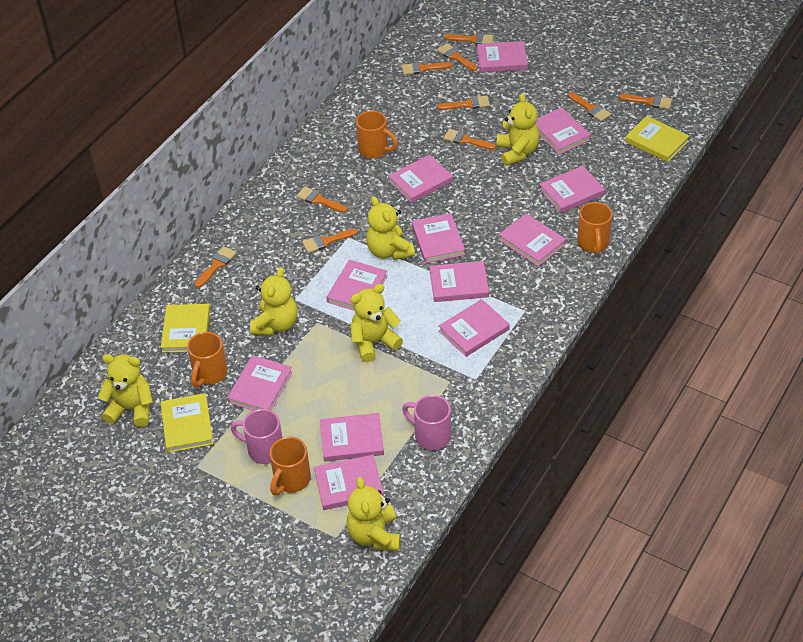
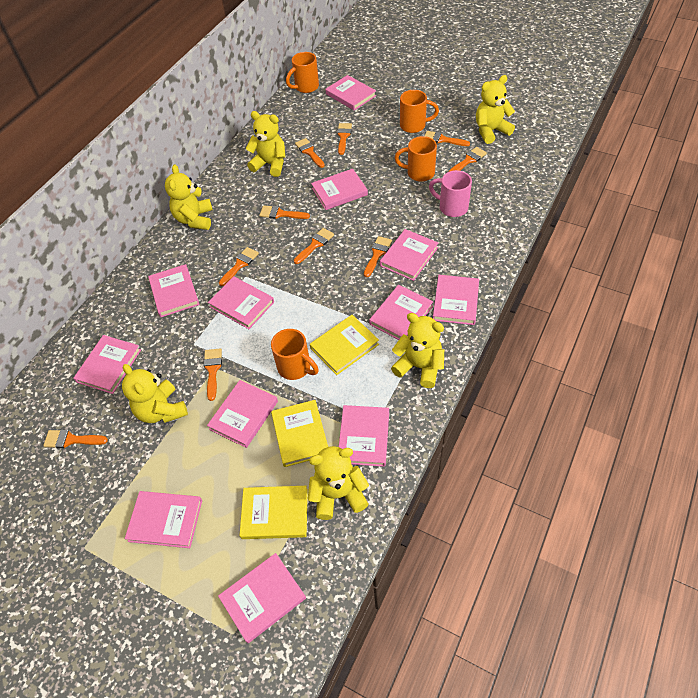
pink mug: [231,409,282,464] [402,395,451,450] = 2 -> [429,170,472,217] = 1

